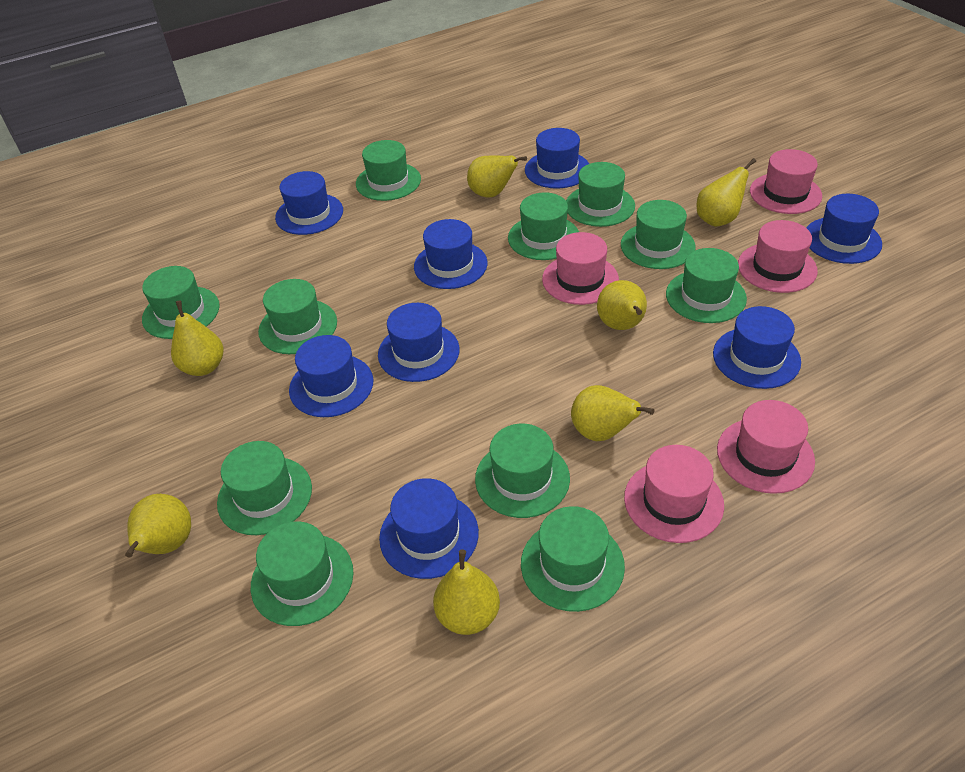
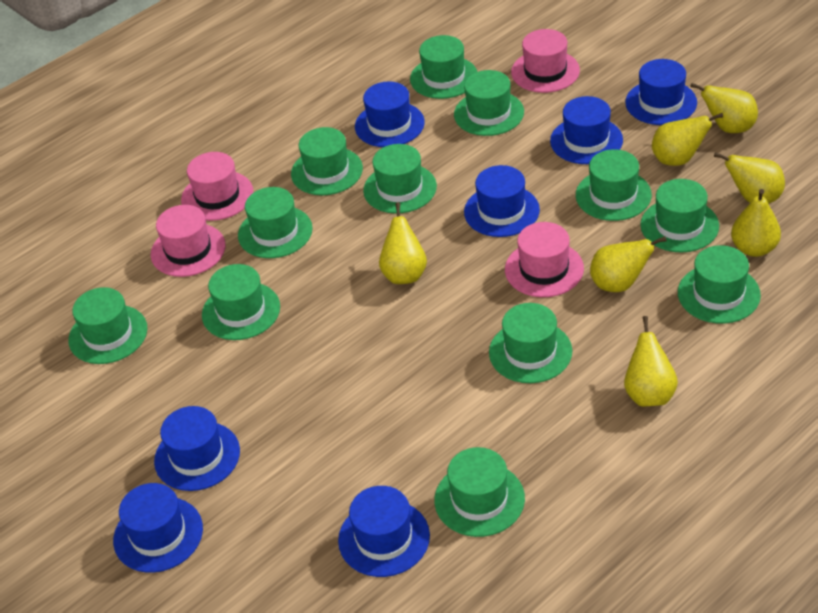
blue hat: [275,171,343,235] [289,335,374,417] [378,303,460,382] [379,478,479,579] [414,219,488,289] [525,128,589,189] [713,306,801,389] [806,194,882,264] = 8 -> [113,483,203,573] [154,406,240,491] [338,486,430,577] [355,82,425,147] [464,165,540,237] [550,96,623,164] [625,59,697,125] = 7
green hat: [142,266,220,339] [217,441,312,535] [251,521,354,626] [258,279,337,354] [356,140,421,201] [475,424,570,518] [508,192,579,260] [521,506,625,612] [566,162,635,227] [621,200,695,269] [666,248,747,323] = 11 -> [68,287,147,364] [202,264,280,340] [238,187,313,258] [291,127,363,195] [363,144,437,214] [410,35,477,99] [434,447,525,537] [454,70,524,136] [489,303,572,383] [576,149,652,221] [640,179,719,253] [678,245,761,324] = 12
pink hat: [542,232,619,305] [624,445,724,543] [717,400,815,494] [738,220,818,293] [750,149,822,214] = 5 -> [151,205,226,277] [181,152,253,221] [505,222,584,297] [511,29,580,93] = 4

